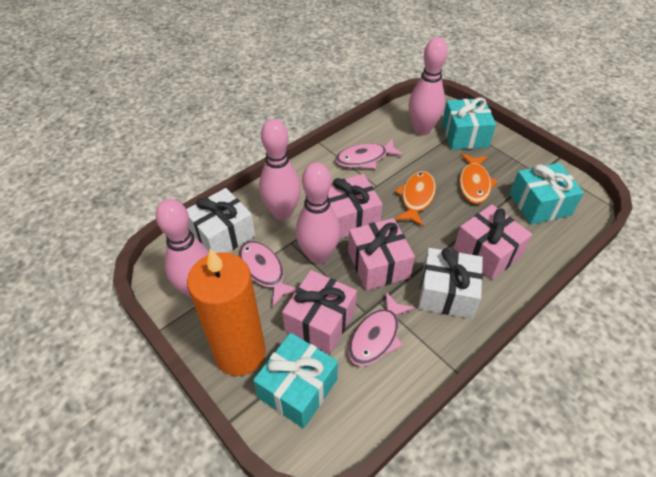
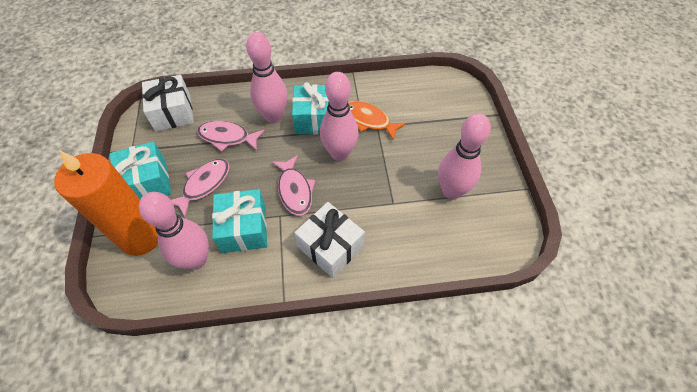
orange fish: [395,171,436,227] [459,153,498,204] = 2 -> [348,101,406,141] = 1
pink gift: [282,270,357,354] [328,174,383,239] [348,218,415,291] [454,205,532,280] = 4 -> none = 0

